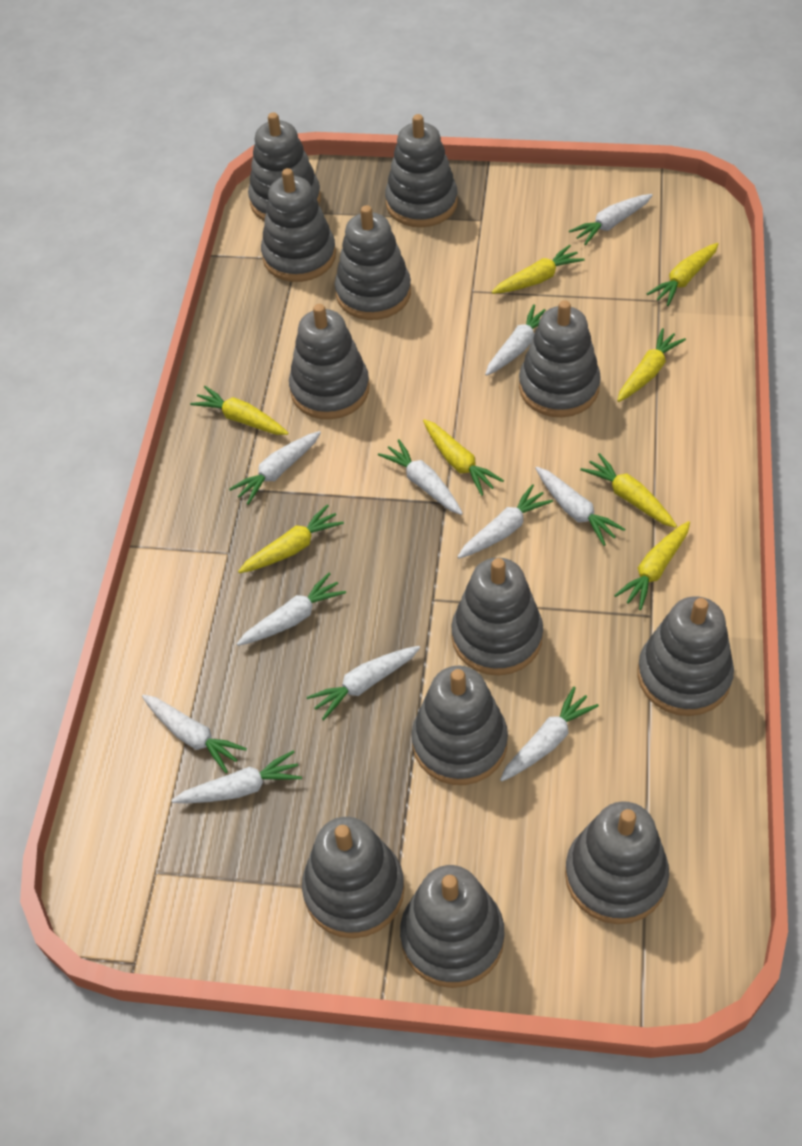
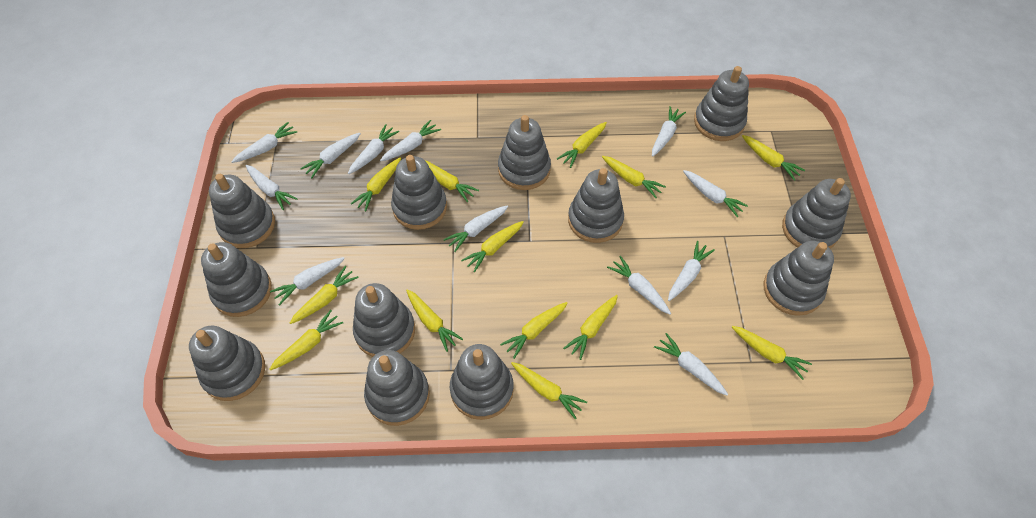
white carrot: [142,694,247,773] [171,751,302,804] [229,431,321,505] [237,573,346,646] [307,646,420,720] [378,439,463,515] [457,484,553,558] [485,304,546,376] [500,687,599,781] [535,467,625,546] [569,194,653,245] = 11 -> [231,122,297,163] [245,165,298,210] [270,257,345,306] [300,133,361,178] [348,124,399,174] [380,120,441,161] [443,205,508,252] [607,256,671,315] [652,106,686,157] [654,333,728,395] [668,241,715,301] [683,170,748,217] = 12
yellow carrot: [190,386,289,435] [238,505,344,573] [423,419,504,496] [492,245,585,294] [580,453,677,528] [614,521,690,610] [617,328,686,402] [647,243,719,306] = 8 -> [269,310,343,370] [290,266,359,324] [351,157,401,212] [406,289,463,352] [426,161,479,202] [461,221,524,273] [500,302,567,359] [511,362,587,419] [557,122,607,168] [563,295,618,360] [602,156,666,198] [732,326,812,380] [742,135,805,181] = 13

